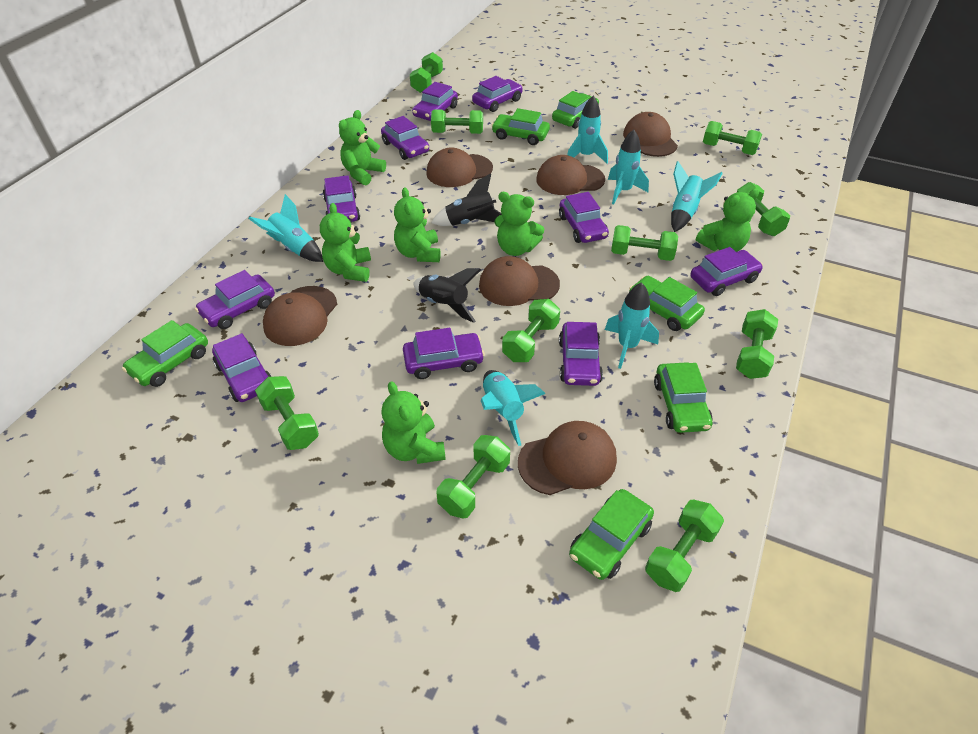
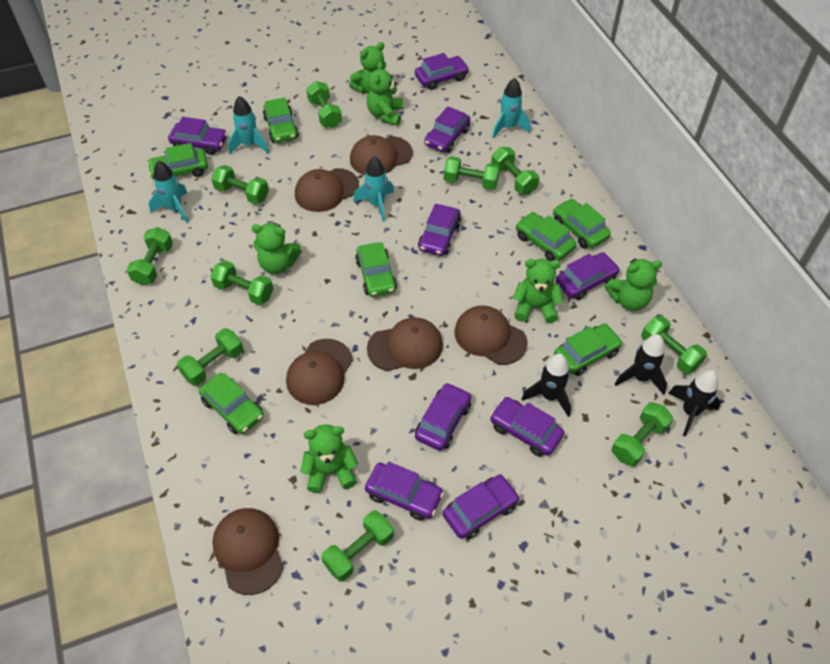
black rocket: [414,268,481,323] [431,173,502,226] = 2 -> [522,354,571,417] [615,334,667,395] [668,370,721,436] = 3
green car: [122,320,208,387] [491,108,550,145] [552,91,599,129] [569,489,654,580] [629,276,705,331] [654,362,713,433] = 6 -> [147,143,208,180] [199,373,264,434] [263,97,299,143] [355,242,397,297] [516,212,576,261] [553,199,611,248] [554,324,623,376] = 7
purple car: [195,270,275,329] [212,333,272,402] [323,175,361,222] [381,116,429,160] [403,328,485,379] [412,82,458,121] [472,76,523,112] [559,192,609,243] [559,322,603,386] [690,247,763,296] = 10 -> [168,117,228,155] [365,462,444,521] [415,53,469,90] [415,383,471,451] [418,204,461,256] [424,106,470,153] [443,474,520,539] [490,397,564,457] [556,252,620,300] = 9
turquoise rocket: [248,194,323,262] [481,370,546,446] [567,96,608,163] [605,282,659,369] [608,130,649,205] [671,161,723,232] = 6 -> [149,160,189,223] [228,96,269,154] [353,156,394,222] [492,78,531,138] = 4

